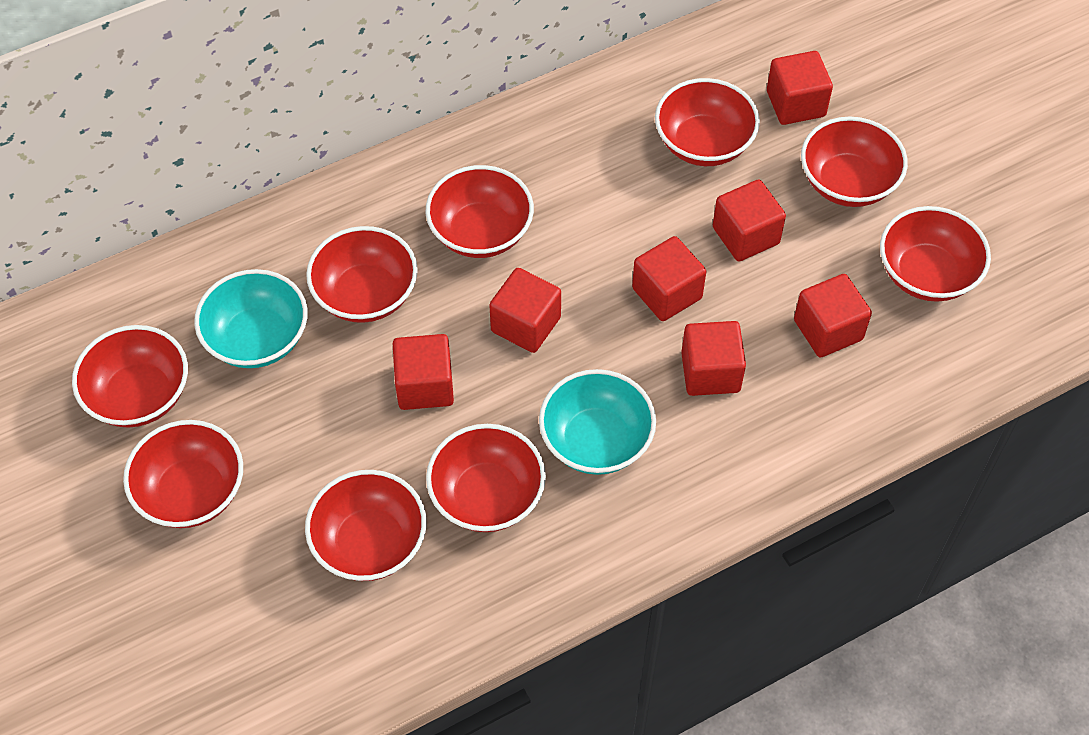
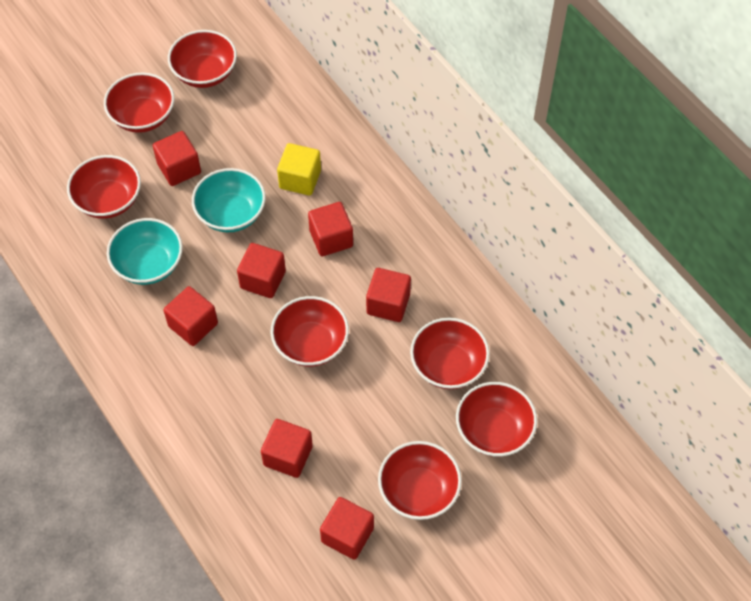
red bowl: [72,325,188,427] [123,420,243,528] [305,470,426,581] [306,226,418,323] [426,165,534,258] [426,424,546,532] [655,78,760,166] [801,117,908,207] [880,206,991,302] = 9 -> [67,155,141,219] [104,72,174,133] [168,30,237,88] [270,296,349,367] [378,441,462,520] [410,318,490,389] [456,382,537,457] = 7
yellow cube: none = 0 -> [277,143,321,195] = 1

